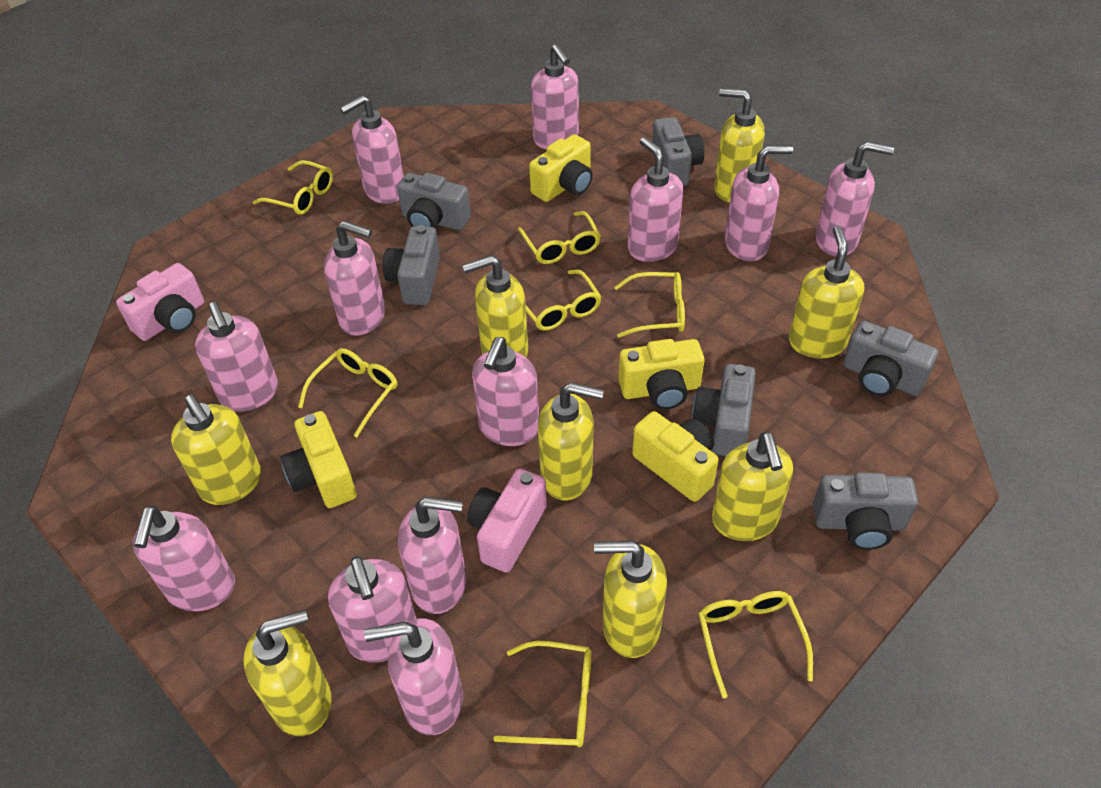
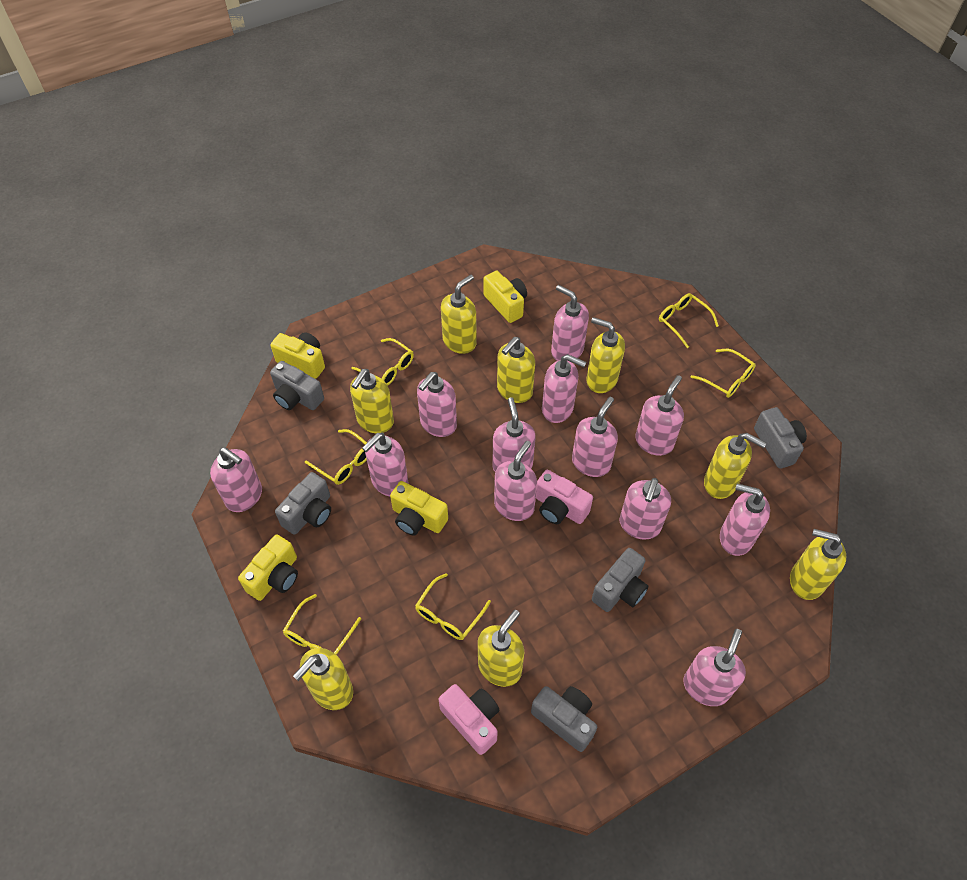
grey camera: [383,225,440,305] [397,173,471,230] [652,117,705,186] [692,364,756,456] [813,472,918,550] [843,321,938,396] = 6 -> [270,361,324,410] [275,472,331,535] [531,686,597,752] [592,548,649,612] [754,407,807,469] = 5
yellow glasses: [253,160,333,215] [298,348,398,437] [493,641,592,747] [518,211,601,264] [526,270,602,331] [614,272,685,338] [698,591,813,698] = 7 -> [283,594,361,655] [305,429,367,485] [351,338,414,386] [415,573,491,640] [659,293,719,348] [691,349,756,398] = 6

